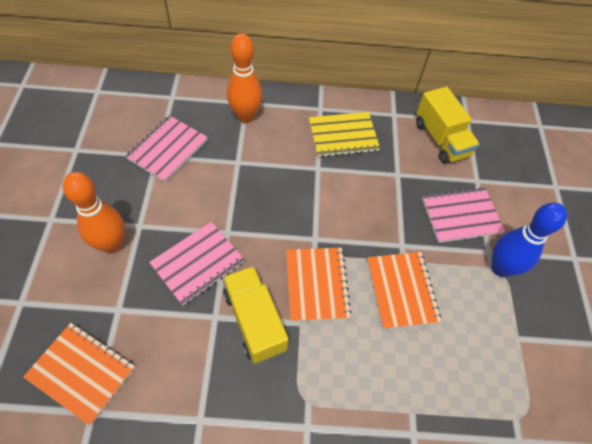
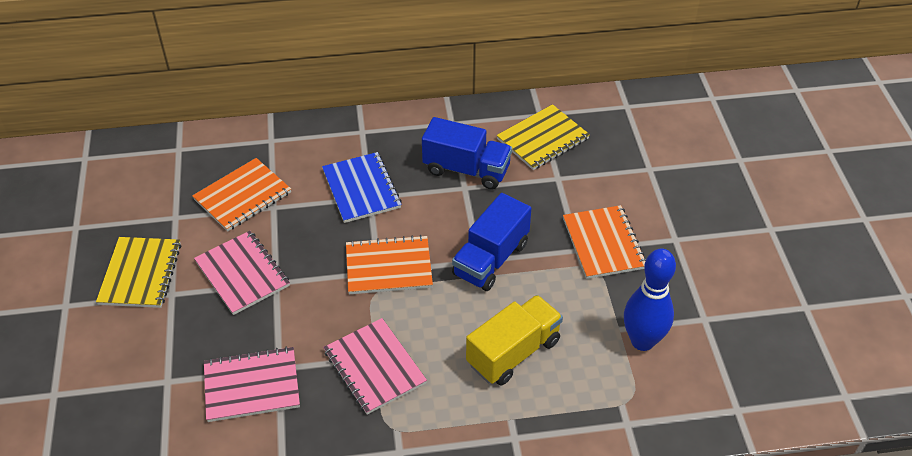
blue notebook: none = 0 -> [322,152,402,223] = 1
blue truck: none = 0 -> [422,117,512,190] [452,193,531,291] = 2
orange bowling pin: [63,172,125,254] [227,33,262,123] = 2 -> none = 0
yellow notebook: [309,112,380,157] = 1 -> [96,237,181,308] [497,104,590,170] = 2
yellow truck: [223,266,289,364] [416,87,480,164] = 2 -> [466,295,563,386] = 1

